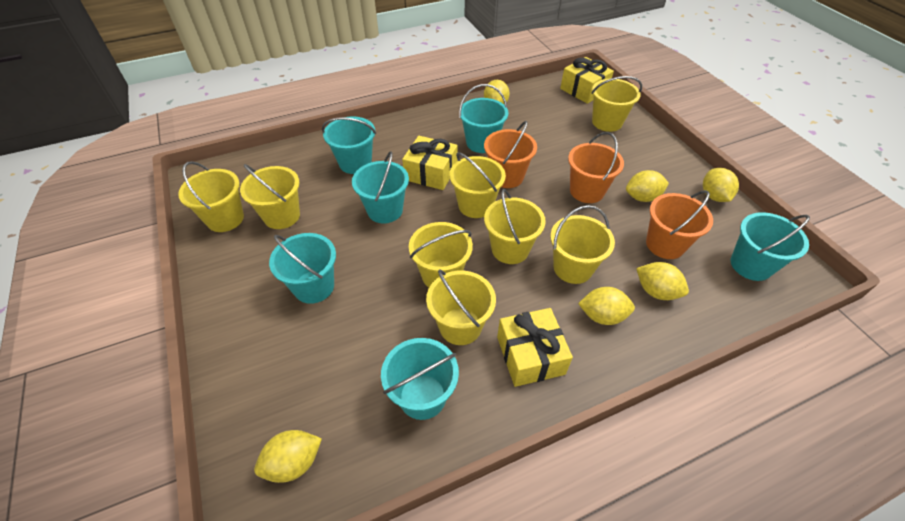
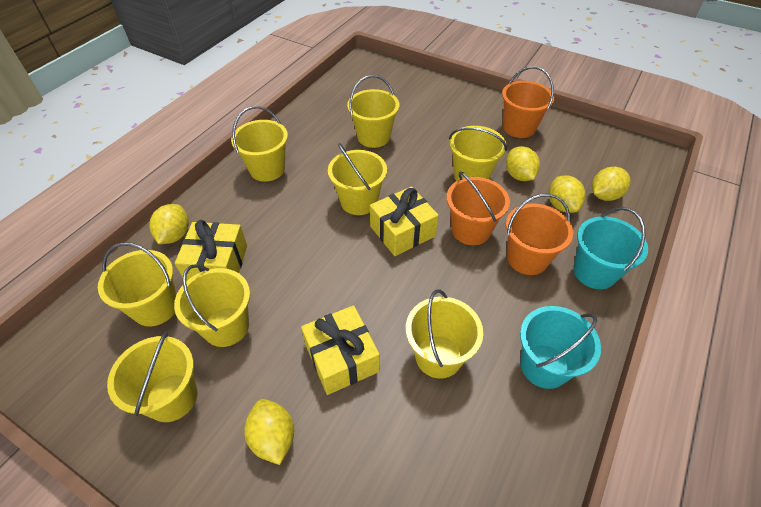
turquoise bucket: [269,233,336,304] [322,117,376,174] [352,151,409,223] [381,338,459,420] [459,84,508,153] [731,212,810,281] = 6 -> [520,306,601,389] [573,207,648,289] = 2
yellow lemon: [254,430,322,483] [484,80,510,105] [578,287,635,325] [626,170,669,202] [636,262,689,300] [703,168,739,202] = 6 -> [149,204,189,244] [244,399,294,465] [506,146,540,181] [549,176,586,213] [592,167,631,201] = 5

